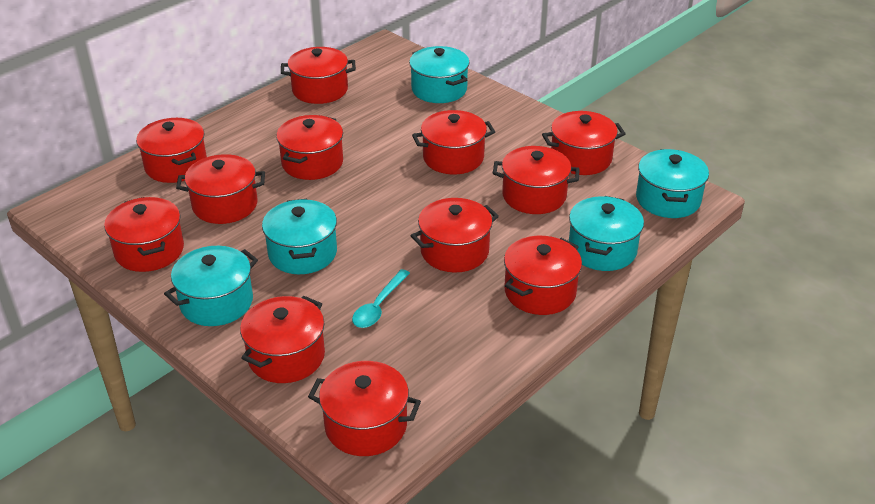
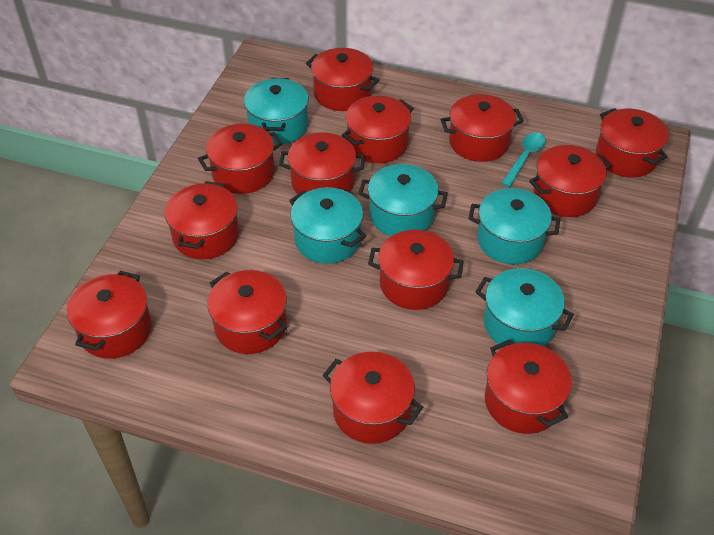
red pot: [104,197,184,272] [136,118,207,183] [176,154,265,224] [240,296,325,383] [276,115,343,180] [281,47,356,104] [308,361,421,456] [411,198,499,273] [412,110,495,174] [493,146,580,214] [504,236,582,315] [542,111,626,175] = 12 -> [67,271,152,359] [165,181,239,259] [198,124,283,194] [207,270,287,354] [279,132,365,194] [306,48,379,111] [323,352,423,444] [342,96,414,163] [368,230,464,310] [441,94,524,162] [485,339,572,434] [529,145,611,217] [596,108,668,177] = 13

